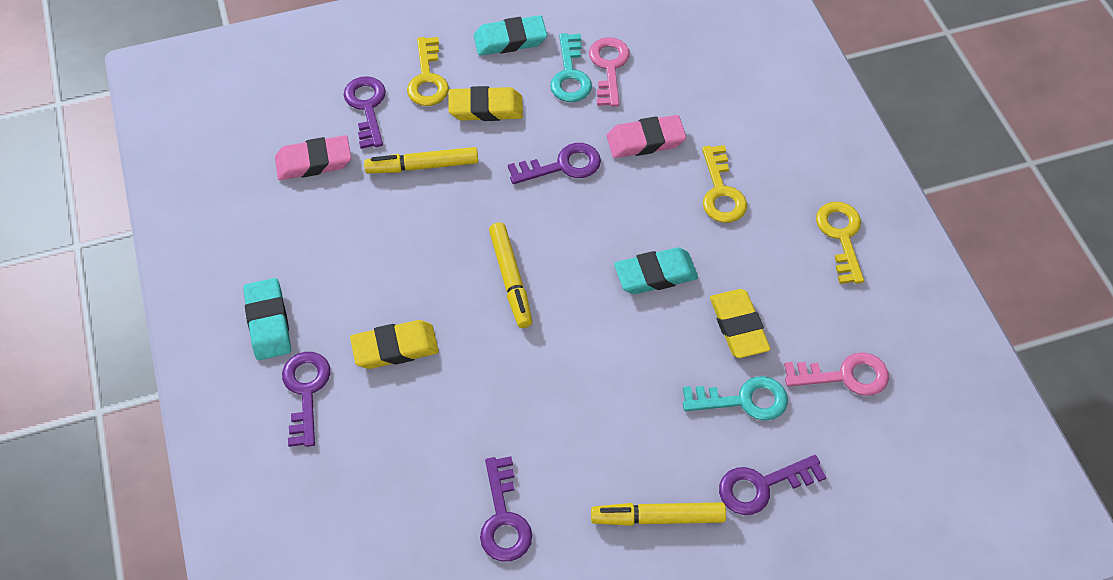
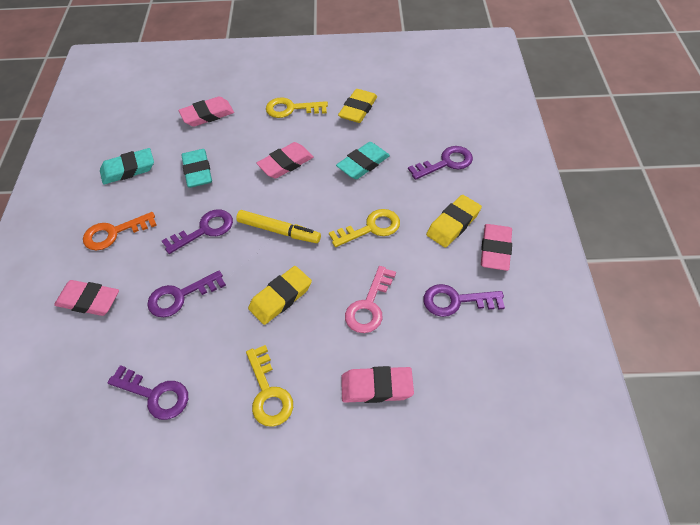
orange key: none = 0 -> [83,212,157,250] = 1
pink eraser: [275,135,351,180] [607,115,686,158] = 2 -> [54,280,119,316] [179,97,234,127] [256,142,313,179] [341,366,414,403] [481,224,512,271] = 5
pink key: [589,37,630,107] [784,352,889,396] = 2 -> [345,266,396,333] = 1
turquoise key: [550,33,592,102] [683,376,788,421] = 2 -> none = 0
yellow marker: [364,147,478,174] [489,222,532,328] [591,502,726,526] = 3 -> [236,210,321,243] = 1

